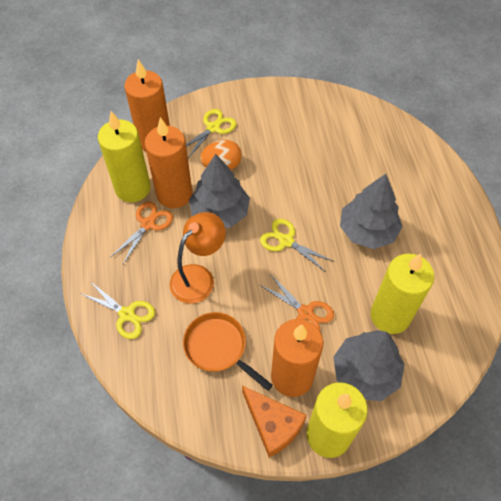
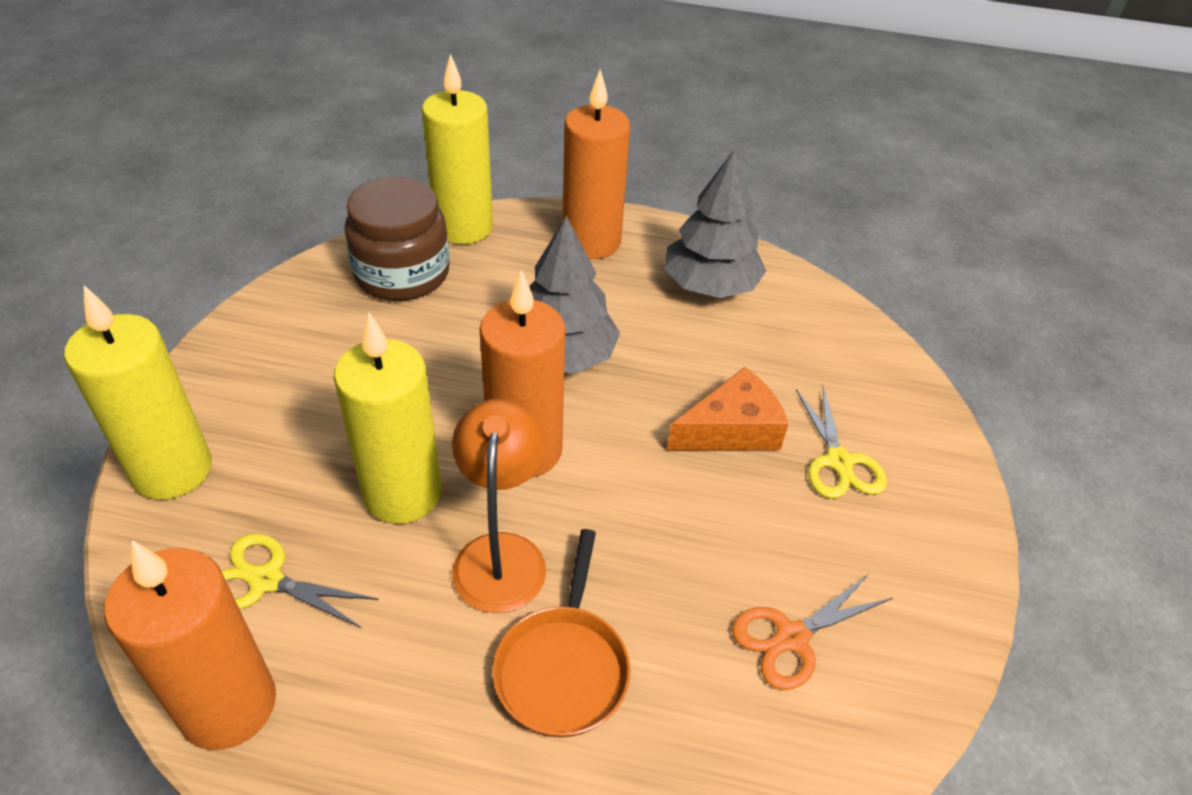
brown jar: none = 0 -> [344,177,450,301] = 1
grey tree: [189,154,250,228] [333,330,405,401] [340,174,403,249] = 3 -> [529,216,620,373] [664,149,766,298] = 2
orange egg: [200,140,242,170] = 1 -> none = 0
orange scissors: [111,202,173,264] [260,274,334,330] = 2 -> [732,574,893,690] = 1
yellow scissors: [79,281,155,339] [186,109,236,158] [260,219,334,272] = 3 -> [221,534,379,628] [796,387,887,499] = 2

